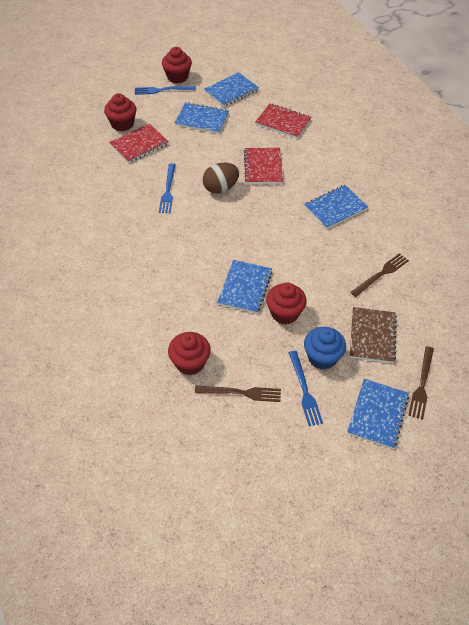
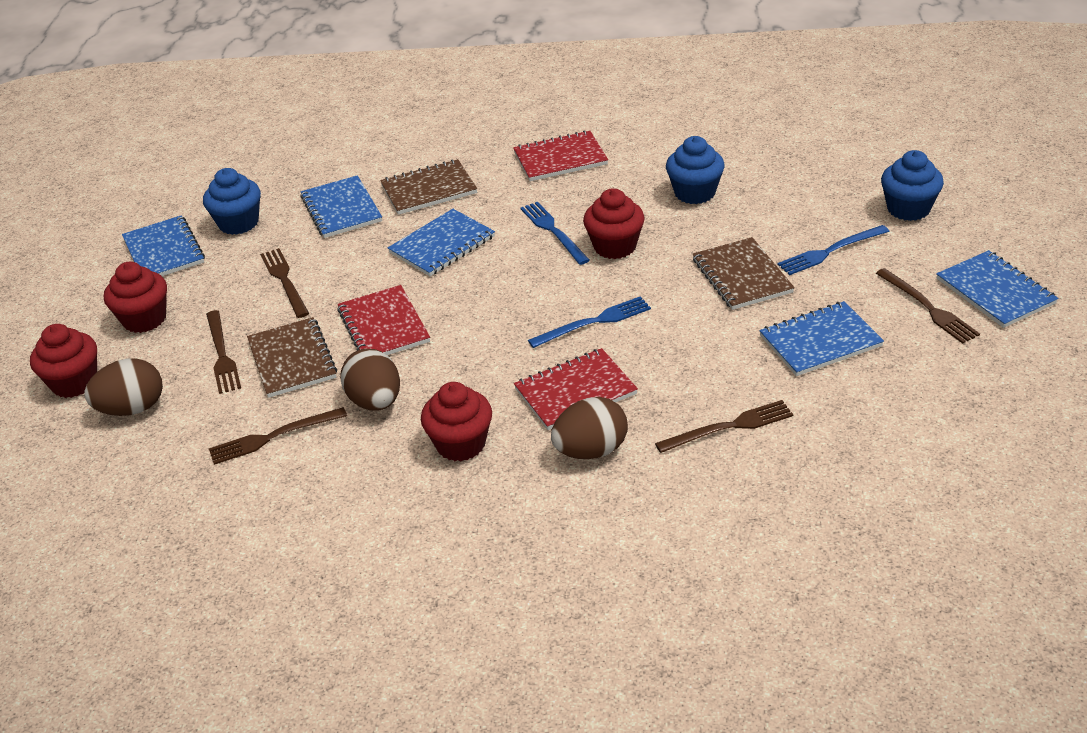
blue cupcake: [304,327,346,370] = 1 -> [203,168,261,235] [666,136,725,204] [881,150,944,221] = 3
brown egg: [203,163,239,193] = 1 -> [84,359,163,416] [340,349,400,411] [551,397,628,459] = 3
brown fork: [195,386,281,402] [350,253,409,297] [408,346,434,420] = 3 -> [206,310,241,394] [209,407,347,465] [260,248,309,318] [655,400,793,453] [876,268,980,344] = 5
brown notebook: [350,307,397,363] = 1 -> [247,317,337,398] [380,159,477,215] [692,237,795,310] = 3

